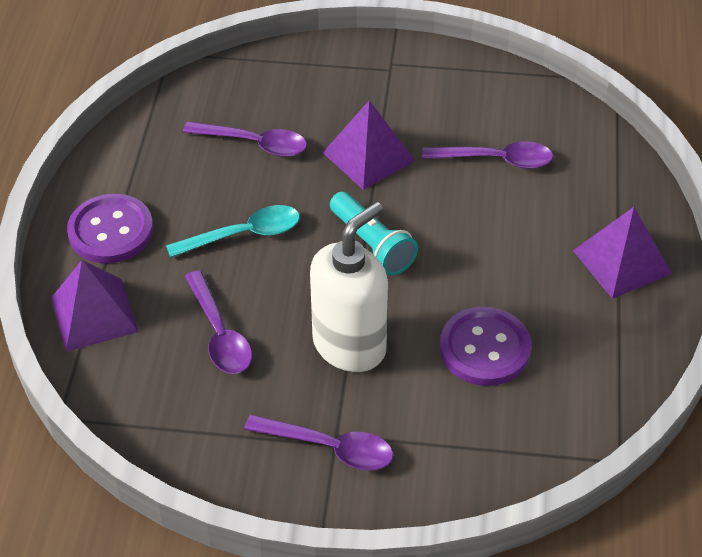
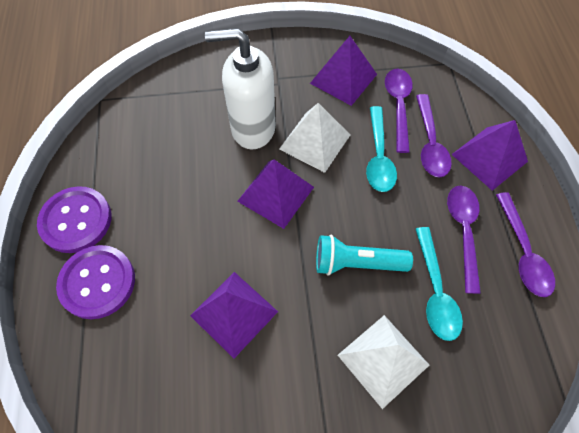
purple pyramid: [51,260,139,352] [323,100,415,190] [573,207,672,299] = 3 -> [190,272,278,358] [237,159,314,229] [310,36,377,106] [451,120,528,191] = 4
turquoise spoon: [166,205,300,258] = 1 -> [366,106,397,192] [416,227,463,341] = 2
white pyramid: none = 0 -> [279,103,350,173] [338,315,429,409] = 2

